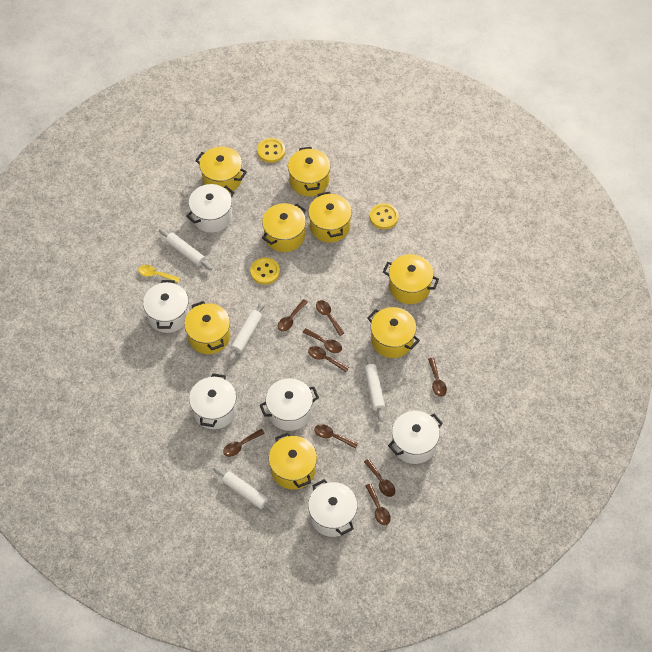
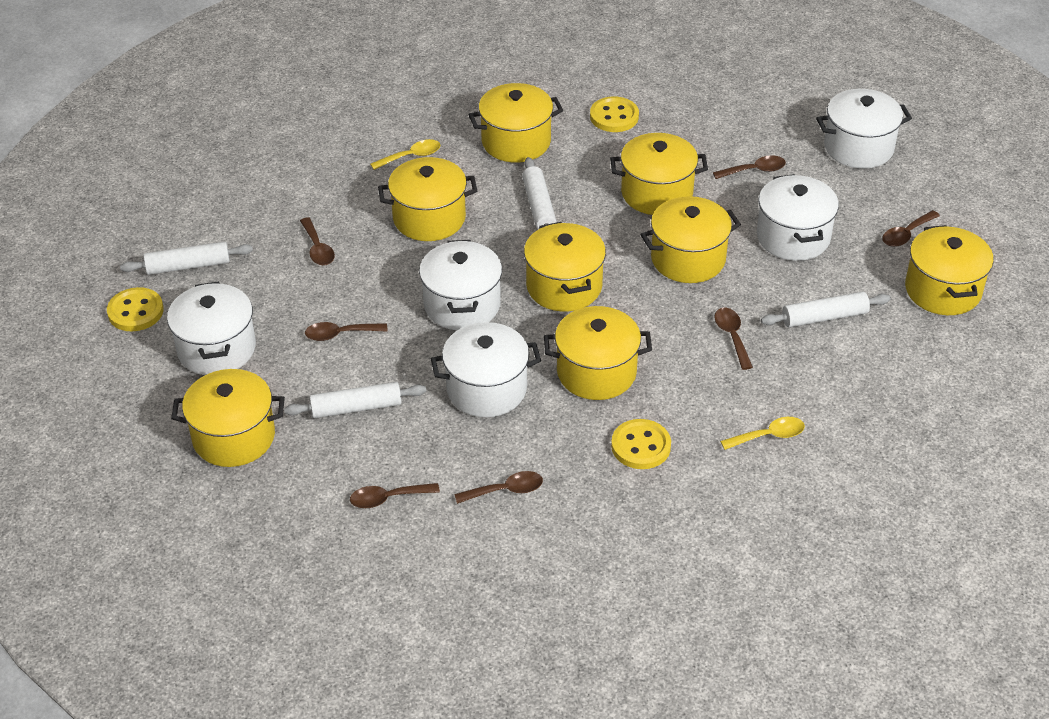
brown spoon: [223,429,265,457] [278,299,308,332] [302,328,342,353] [308,346,349,372] [314,424,359,449] [316,300,344,336] [364,459,395,497] [365,483,391,525] [428,358,447,397] = 9 -> [300,217,335,266] [305,322,388,341] [350,483,440,508] [454,471,543,504] [713,155,786,179] [714,308,753,370] [882,210,940,247] = 7
white pot: [143,280,189,333] [186,184,234,233] [189,373,237,429] [260,378,319,431] [308,479,358,537] [388,411,443,464] = 6 -> [167,281,256,375] [419,240,502,330] [431,322,541,417] [757,174,839,261] [816,89,912,169] = 5
yellow spoon: [138,265,180,283] = 1 -> [370,139,441,170] [720,417,805,450] = 2

